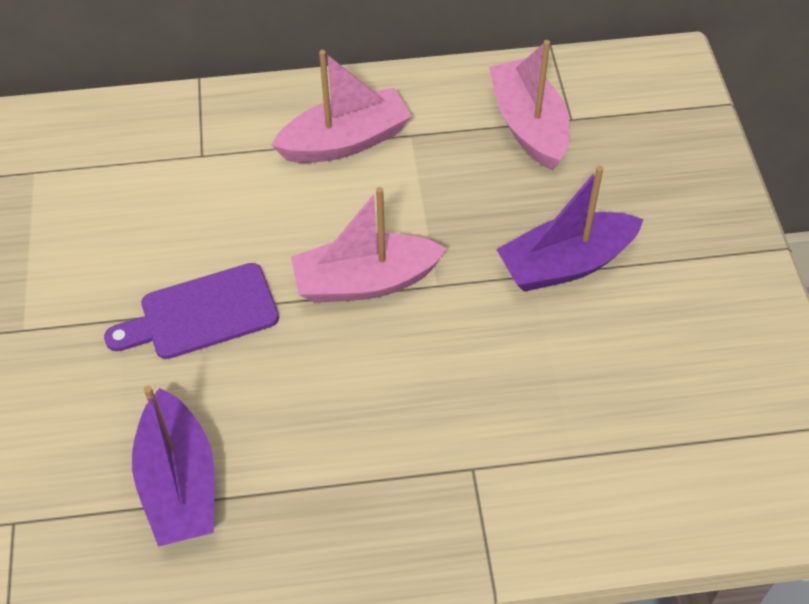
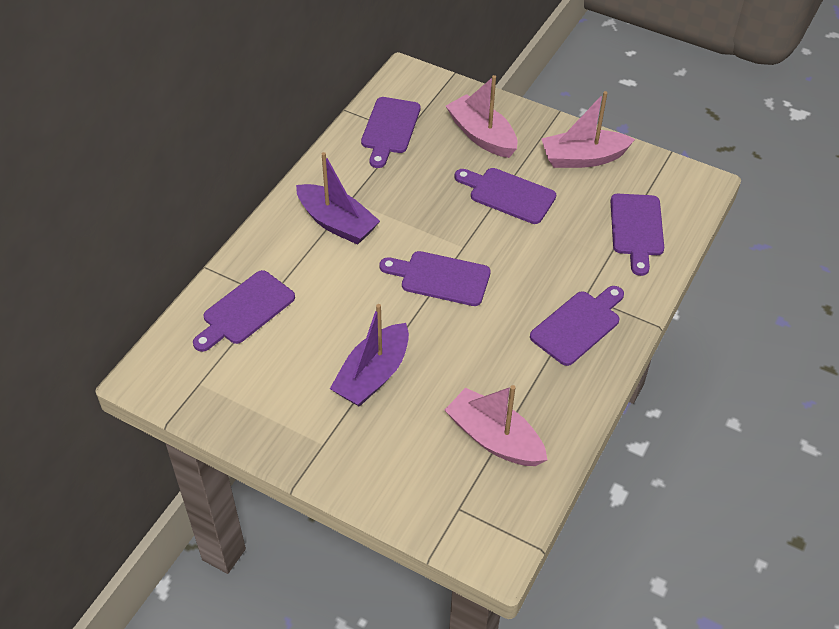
purple cutting board: [104,263,279,359] = 1 -> [193,270,295,352] [361,97,421,168] [379,251,491,306] [454,168,556,224] [530,286,624,366] [610,194,664,276] = 6

